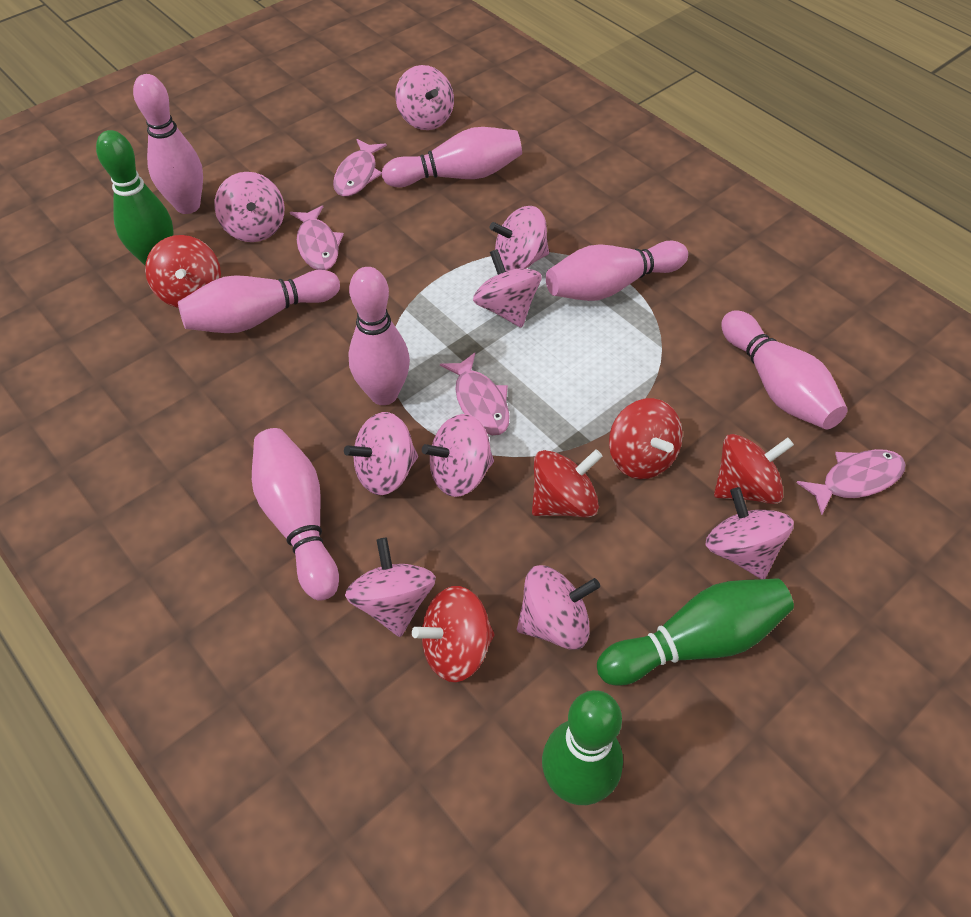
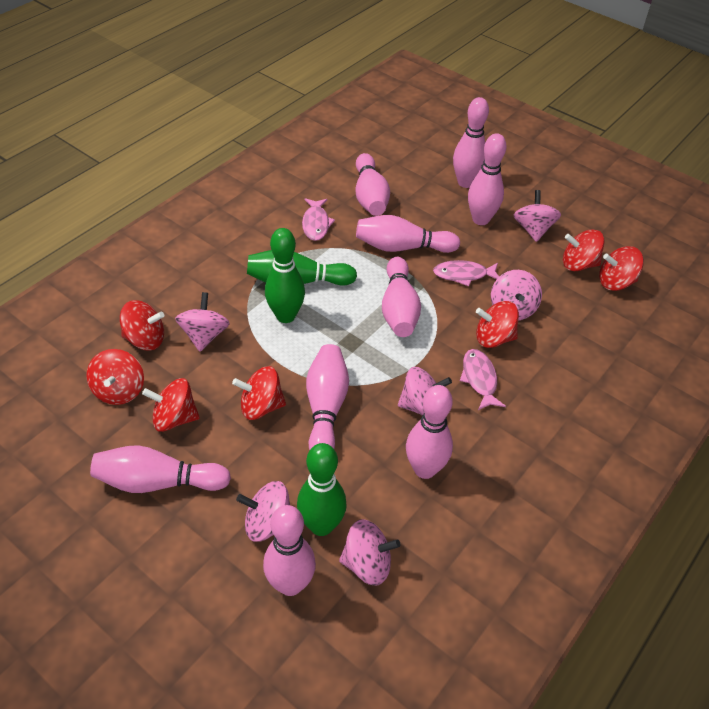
pink bowling pin: [133,74,203,214] [178,270,340,333] [252,428,339,601] [348,267,410,405] [382,127,522,187] [546,241,688,301] [721,311,848,429] = 7 -> [90,445,231,493] [263,505,316,596] [306,344,349,450] [355,153,390,216] [356,215,460,253] [382,257,421,337] [406,385,453,479] [453,97,489,188] [468,133,507,225] = 9
pink fish: [290,205,344,270] [333,139,387,197] [440,353,510,435] [796,449,906,515] = 4 -> [302,198,335,241] [433,260,499,286] [460,349,506,410] = 3
pink spinning top: [214,172,285,242] [344,412,418,495] [345,538,436,637] [395,65,454,130] [422,414,494,497] [473,249,542,328] [490,206,549,272] [517,565,600,650] [705,487,794,579] = 9 -> [175,292,230,352] [236,481,290,542] [339,519,401,586] [398,367,452,415] [491,270,542,320] [514,190,561,242] = 6
red spinning top: [145,235,221,308] [412,586,495,682] [532,449,603,518] [609,398,683,479] [714,434,794,504] = 5 -> [86,349,144,405] [120,300,164,351] [142,378,200,432] [232,366,286,420] [476,301,519,348] [563,229,604,271] [599,246,644,291] = 7

